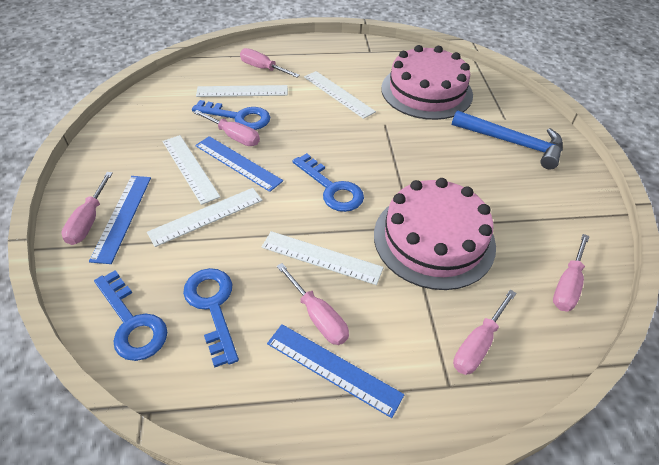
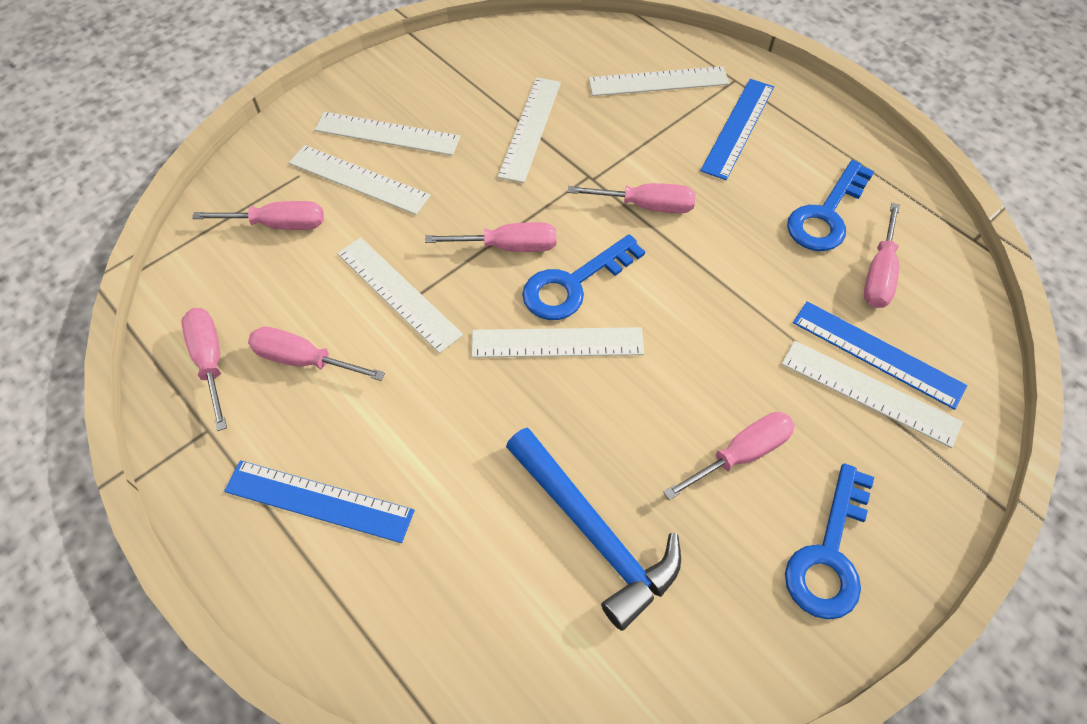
blue key: [94,270,167,361] [183,268,239,368] [192,100,270,130] [293,153,364,212] = 4 -> [522,234,645,320] [785,463,874,620] [787,160,875,251] = 3
pink cake: [374,178,496,290] [381,45,473,120] = 2 -> none = 0
pink screwdriver: [61,172,113,245] [193,110,260,146] [240,48,300,77] [277,263,349,345] [453,290,516,375] [553,234,589,311] = 6 -> [181,308,227,431] [192,201,324,230] [248,327,385,381] [425,222,556,252] [568,183,696,213] [663,412,795,500] [864,203,900,308] = 7
white ruler: [147,188,263,247] [162,135,220,205] [196,85,288,97] [261,231,384,285] [304,71,376,119] = 5 -> [289,145,431,215] [314,112,460,156] [337,237,463,353] [472,327,644,358] [498,77,561,183] [589,66,729,96] [781,341,963,448] = 7

